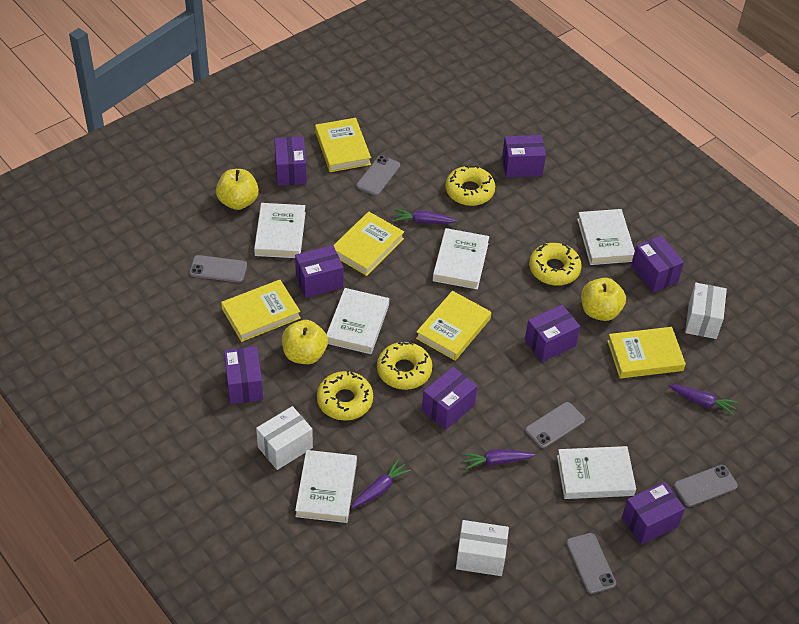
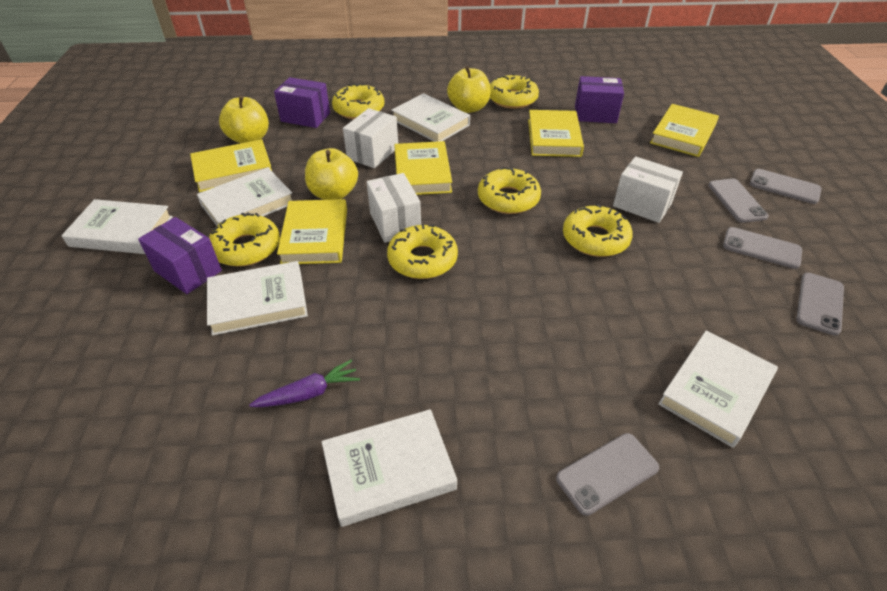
purple box: [224,346,263,404] [274,136,307,186] [295,245,343,298] [422,367,477,430] [502,135,546,178] [525,305,580,362] [622,482,685,545] [631,235,684,293] = 8 -> [138,217,222,294] [274,77,330,128] [575,76,624,123] = 3
purple carrot: [351,459,411,508] [393,209,457,224] [462,449,535,469] [668,384,738,416] = 4 -> [249,359,360,407] = 1
yellow donut: [317,371,373,421] [377,342,432,390] [445,165,495,206] [529,243,582,286] = 4 -> [209,212,280,267] [332,84,384,119] [387,224,458,279] [478,167,541,214] [490,73,539,109] [563,204,633,257] = 6

